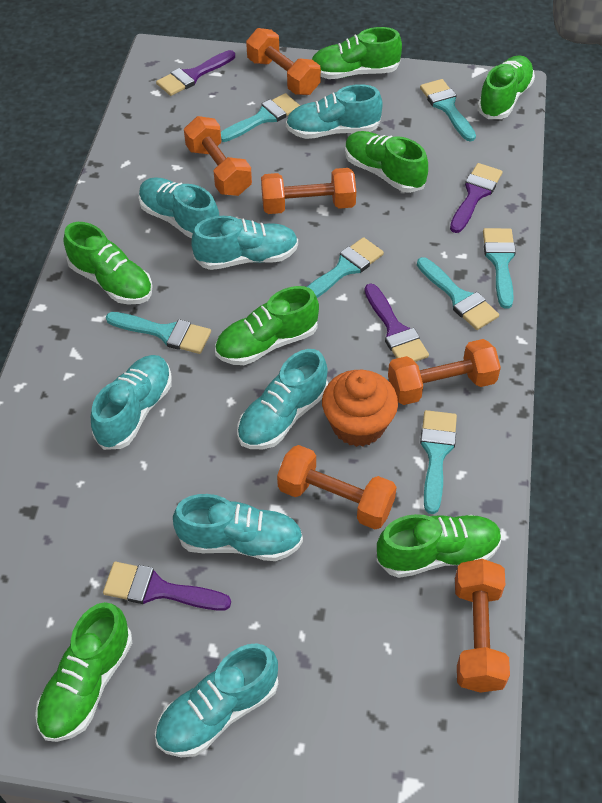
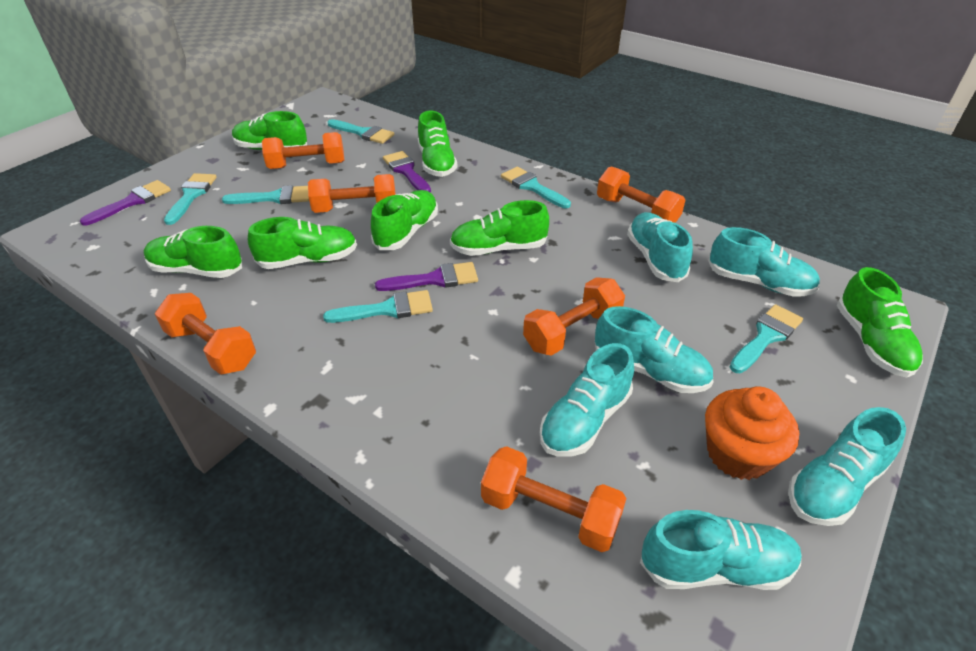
purple brush: [103,562,231,611] [156,50,235,96] [365,283,429,362] [450,163,503,233] = 4 -> [80,180,171,226] [375,262,478,291] [383,151,431,192] = 3
turquoise brush: [106,312,211,354] [221,93,300,142] [307,237,384,298] [417,257,499,330] [420,79,476,142] [420,410,457,514] [483,228,516,309] = 7 -> [164,173,217,225] [222,185,309,204] [323,290,433,323] [327,119,394,144] [501,167,571,208] [730,304,803,373] = 6
turquoise shoe: [91,355,172,450] [139,177,220,239] [155,644,279,757] [173,494,303,561] [191,216,298,270] [237,349,328,449] [286,84,383,139] = 7 -> [540,343,634,456] [595,306,713,393] [627,212,693,282] [640,510,802,590] [708,227,820,296] [788,407,906,526] = 6

